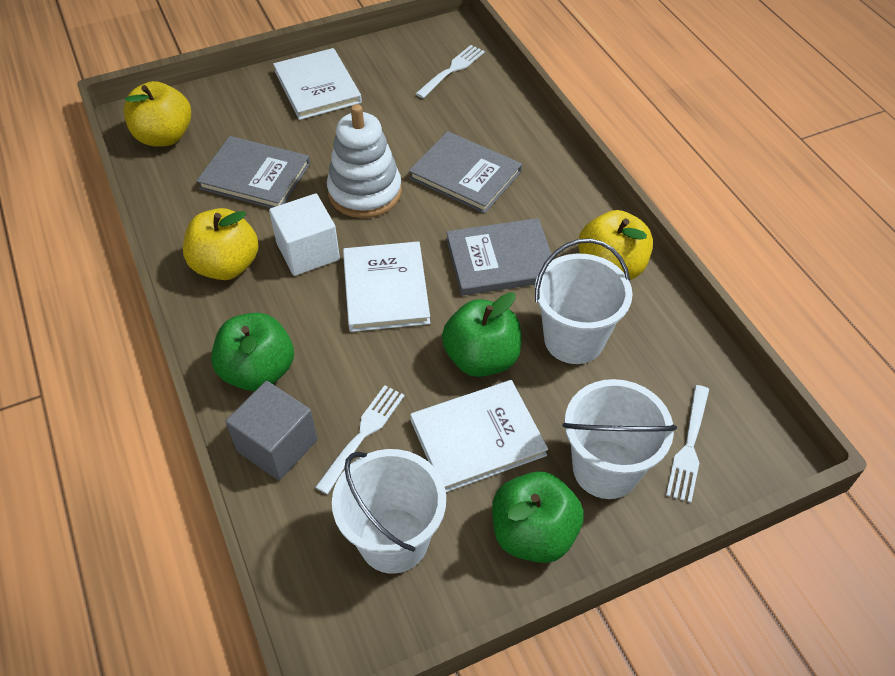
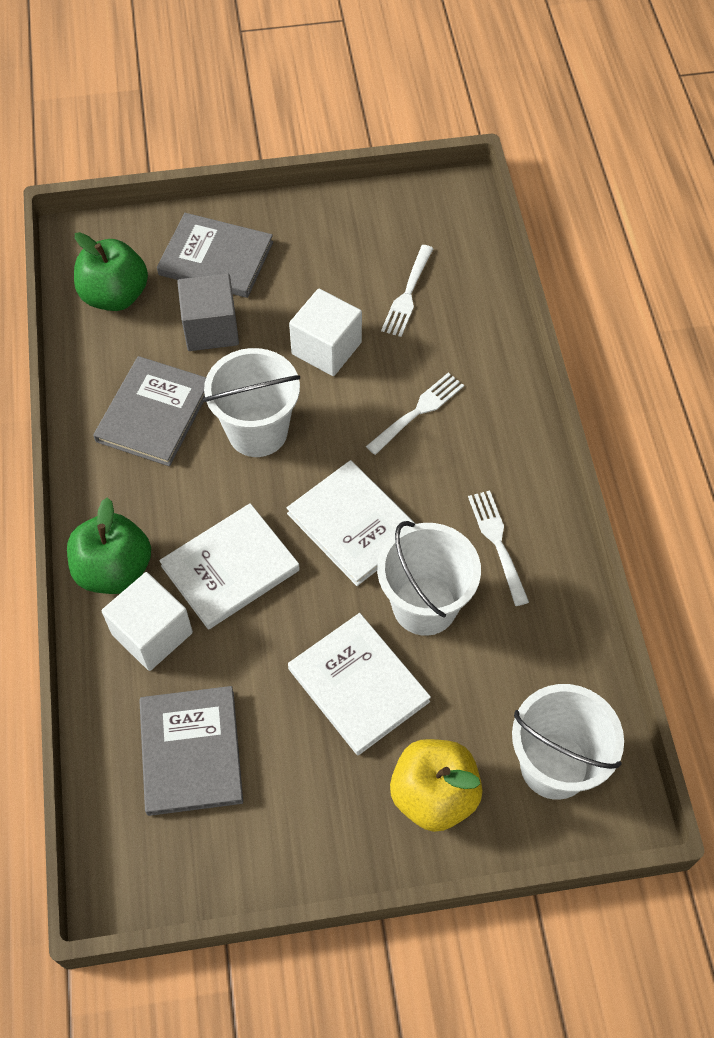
green apple: [211,313,294,391] [442,292,521,377] [492,471,584,563] = 3 -> [67,497,151,594] [74,232,148,311] = 2
white cube: [269,193,340,276] = 1 -> [102,572,193,671] [289,288,362,376] = 2
white stacking toy: [327,104,402,218] = 1 -> none = 0
yellow apple: [124,81,191,147] [183,208,259,280] [578,210,653,280] = 3 -> [390,739,483,832] = 1

